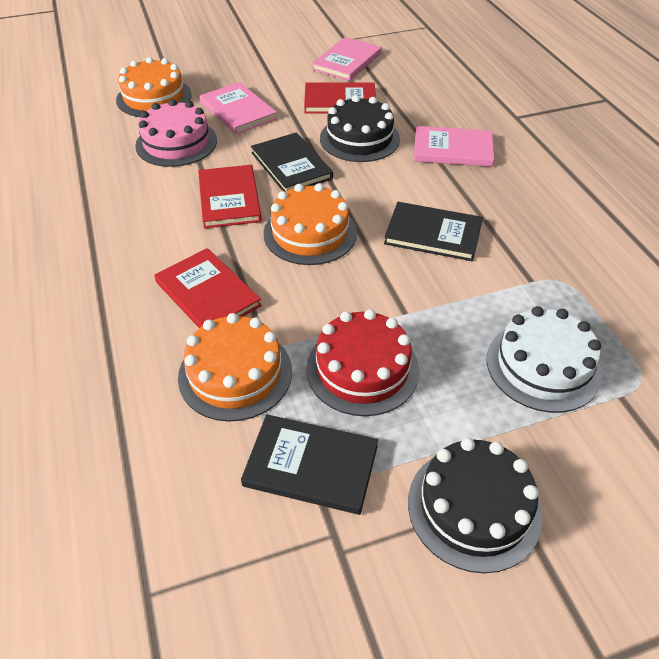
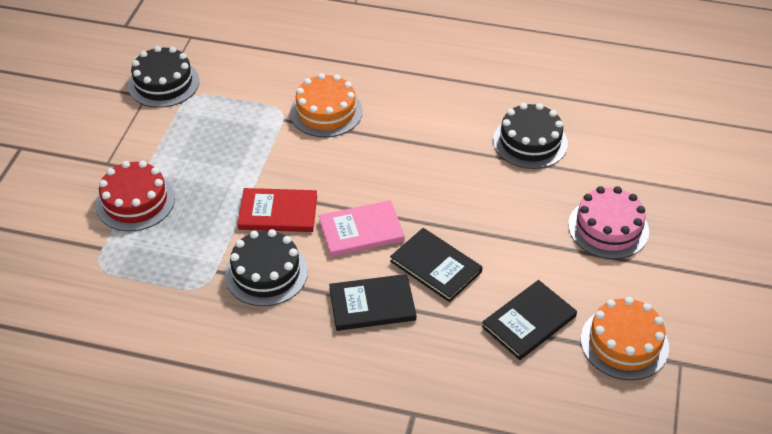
black cake: [320,95,400,162] [408,438,543,573] = 2 -> [128,46,199,108] [225,229,308,306] [493,103,568,169] = 3
orange cake: [116,57,192,117] [178,313,292,421] [264,183,357,265] = 3 -> [290,73,363,137] [581,297,669,380] = 2
pink book: [199,82,277,134] [312,37,382,81] [414,126,494,167] = 3 -> [319,200,404,257] = 1
red book: [154,248,262,328] [198,165,262,229] [304,82,376,114] = 3 -> [237,188,317,232] = 1
white cake: [487,306,602,413] = 1 -> none = 0

